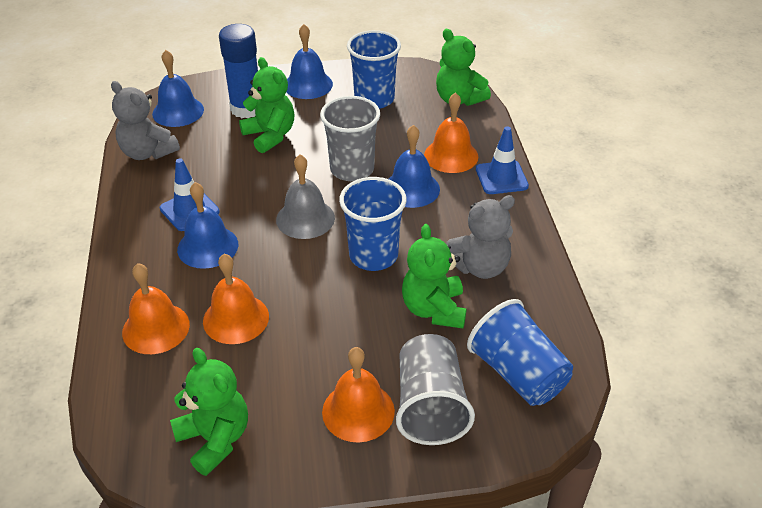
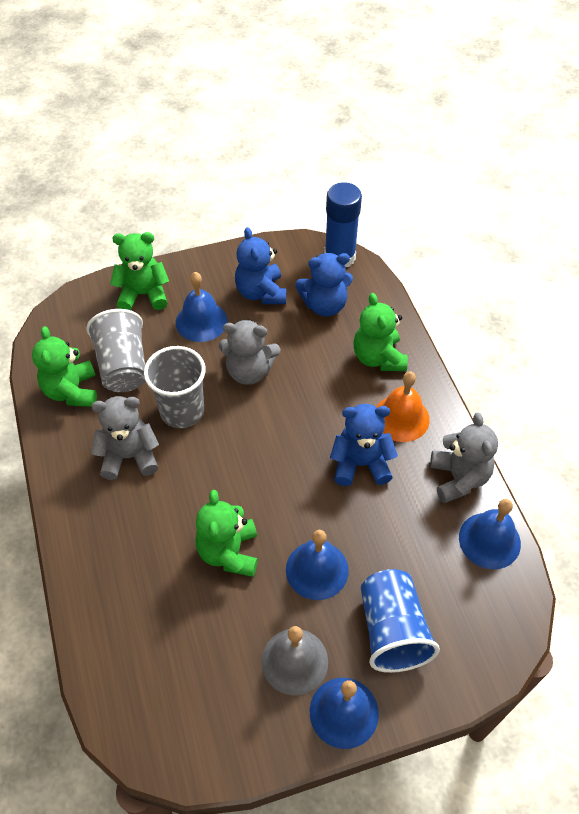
blue cup: [339,177,407,271] [347,30,401,109] [467,299,573,406] = 3 -> [361,569,440,673] = 1
blue teddy bear: none = 0 -> [235,227,286,304] [295,253,353,317] [330,404,398,486] = 3
blue traffic cone: [160,158,220,231] [476,126,529,194] = 2 -> none = 0
grey teddy bear: [111,81,180,160] [446,195,515,279] = 2 -> [91,396,159,480] [219,319,280,385] [430,413,498,503] = 3
orange bell: [122,263,190,354] [203,254,269,344] [322,347,395,442] [424,92,478,173] = 4 -> [377,371,430,442] = 1

